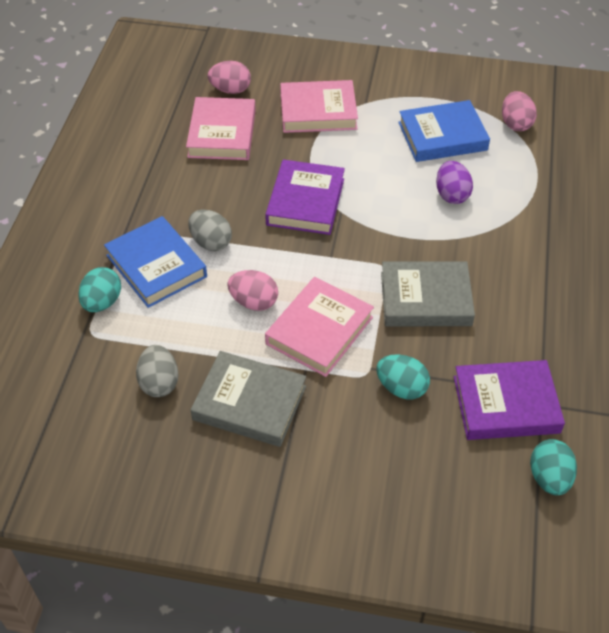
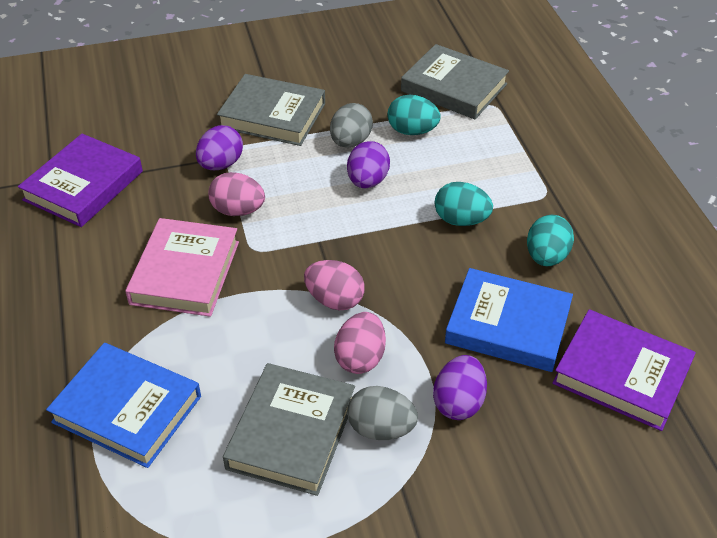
grey book: [190,351,306,447] [381,261,475,326] = 2 -> [217,74,325,146] [223,363,355,496] [401,44,509,119] = 3
pink book: [186,97,256,160] [265,277,374,377] [280,80,358,133] = 3 -> [125,218,239,317] = 1
purple egg: [436,161,473,204] = 1 -> [196,125,243,170] [347,141,390,188] [433,355,487,420] = 3

